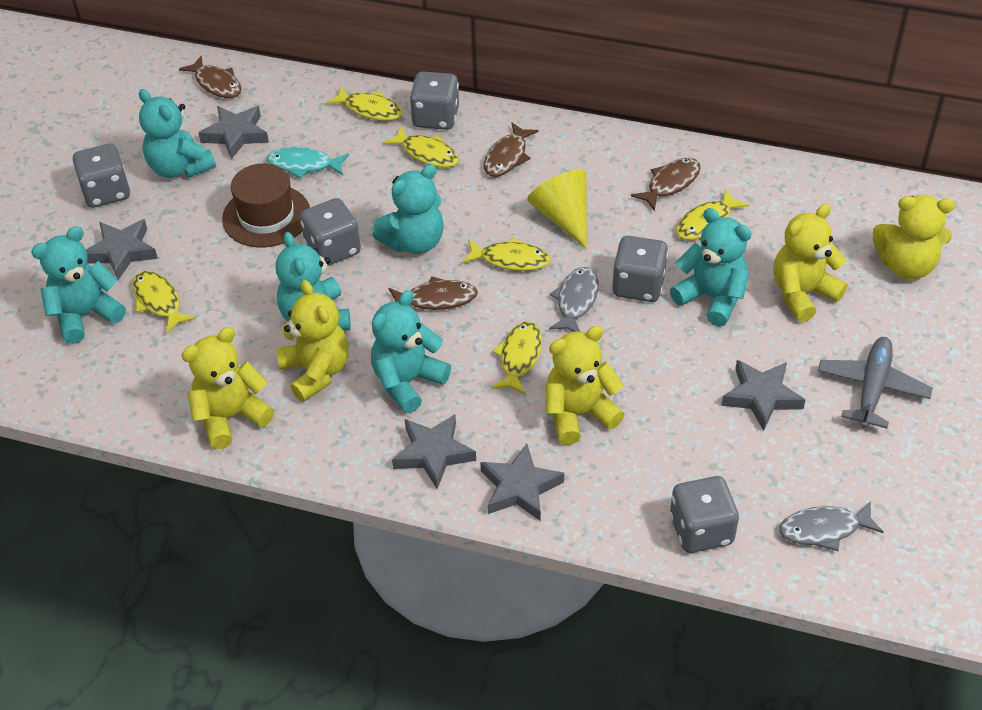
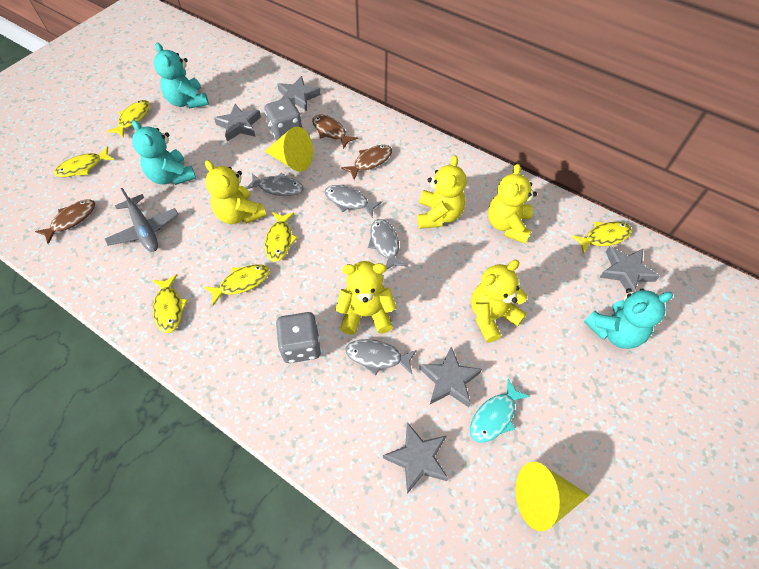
brown fish: [179,56,242,98] [388,276,478,310] [484,122,539,177] [631,158,700,211] = 4 -> [35,199,95,244] [312,115,358,149] [341,145,392,180] = 3
brown hat: [222,163,310,248] = 1 -> none = 0
grey dice: [73,143,130,208] [300,198,361,266] [410,71,459,130] [612,236,668,302] [670,476,739,553] = 5 -> [264,98,302,140] [276,312,321,363] = 2
grey fish: [549,267,599,332] [779,501,884,551] = 2 -> [246,173,304,196] [325,185,382,217] [346,339,417,375] [368,219,407,270] = 4
turquoise teddy bear: [31,226,126,344] [139,89,216,178] [276,232,350,331] [371,290,451,413] [372,164,444,254] [670,208,751,327] = 6 -> [132,120,196,185] [154,43,209,109] [584,288,673,349] = 3
yellow cone: [527,170,587,249] = 1 -> [265,127,313,172] [515,462,589,531] = 2

